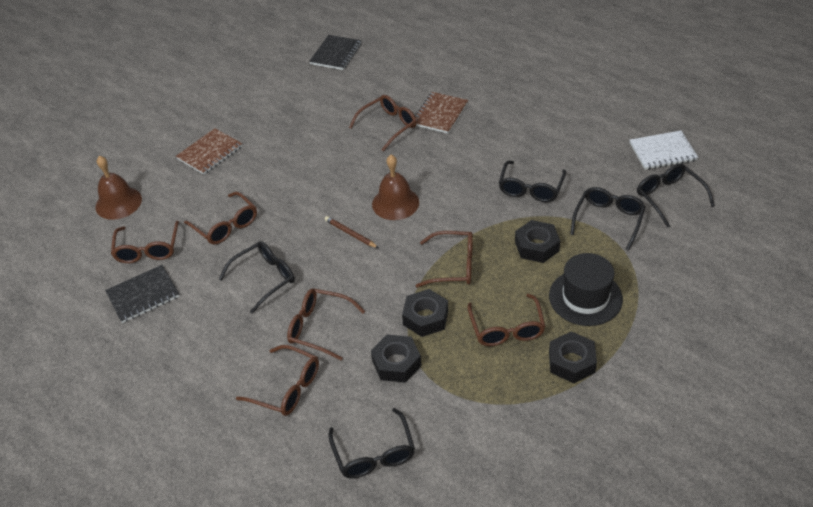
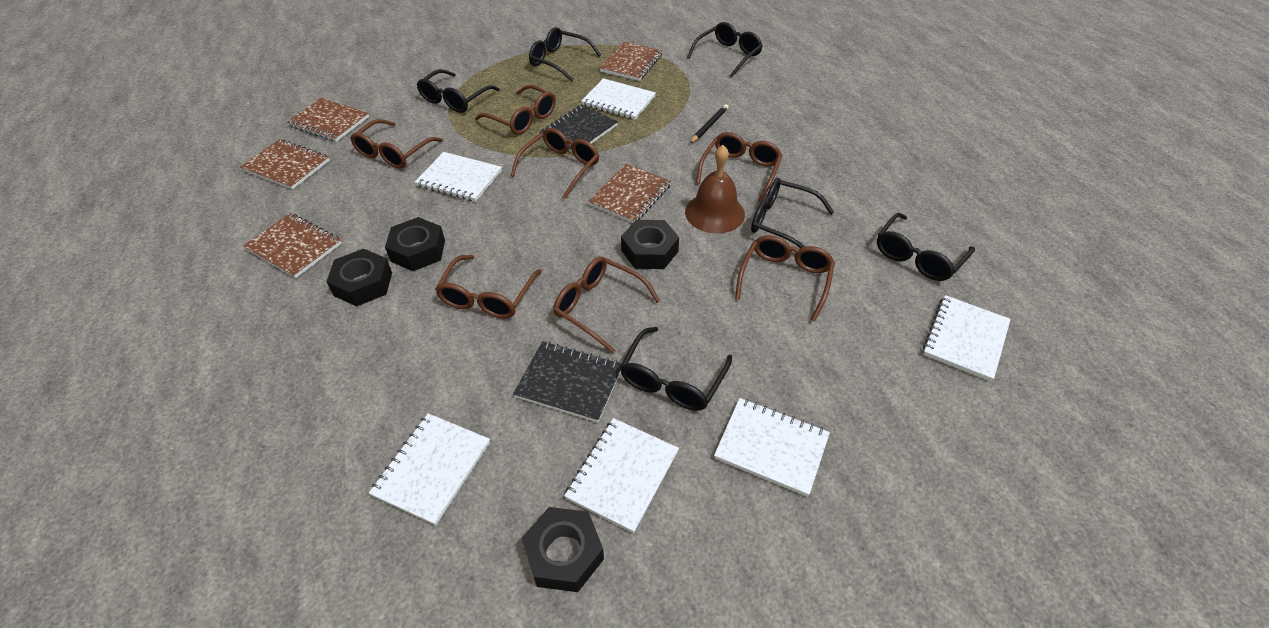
black glasses: [219,241,295,314] [328,408,415,478] [499,161,566,202] [570,187,645,250] [637,164,715,228] = 5 -> [417,69,500,113] [529,27,601,82] [620,327,732,411] [687,22,763,77] [751,178,834,248] [877,213,975,281] = 6
black hat: [549,253,623,326] = 1 -> none = 0
black pencil: none = 0 -> [690,104,729,143] = 1
brown bell: [95,156,142,220] [372,155,419,220] = 2 -> [685,145,745,233] = 1
brown notebook: [176,128,242,175] [415,92,468,134] = 2 -> [241,139,330,189] [243,213,342,278] [287,98,369,142] [588,164,671,223] [600,42,662,81] = 5
brown pencil: [325,216,378,248] = 1 -> none = 0
white notebook: [630,131,698,170] = 1 -> [369,413,490,525] [415,152,502,202] [564,418,679,533] [581,78,656,120] [714,398,830,497] [923,295,1011,381] = 6

